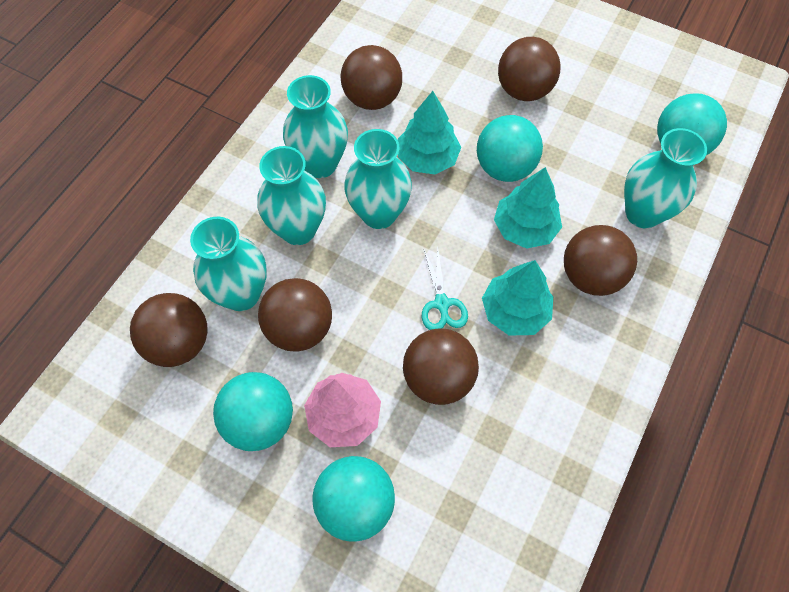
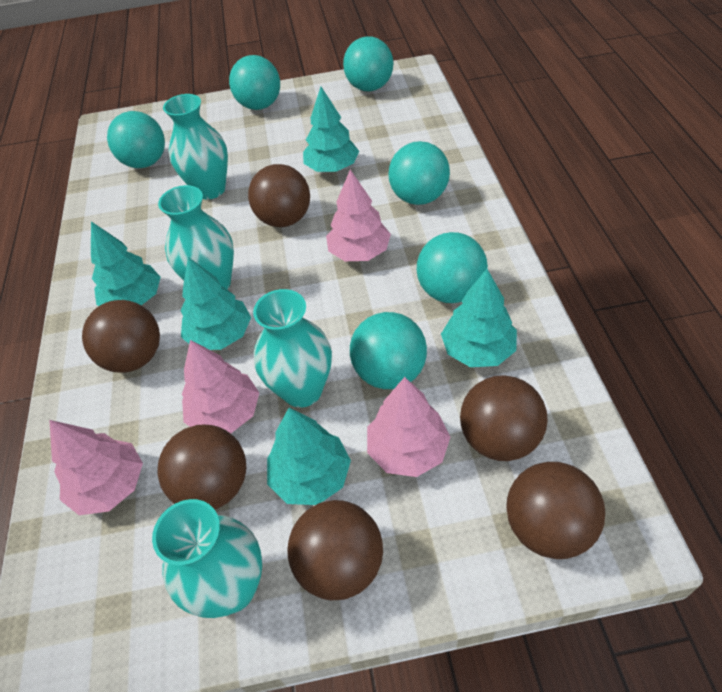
pink tree: [304,373,381,447] = 1 -> [49,420,143,515] [182,340,259,433] [326,170,391,261] [367,377,450,477] = 4
turquoise ball: [213,372,293,451] [312,456,395,542] [477,115,543,182] [657,93,727,155] = 4 -> [107,111,165,168] [229,55,280,110] [343,37,394,91] [350,312,427,389] [388,141,450,205] [417,232,488,303] = 6
turquoise scissors: [422,248,468,330] = 1 -> none = 0
turquoise tree: [398,91,461,175] [482,260,553,336] [494,167,562,249] = 3 -> [91,221,161,306] [180,257,251,350] [267,408,351,505] [303,87,359,172] [441,269,517,367] = 5
turquoise vase: [190,217,267,311] [257,146,326,245] [283,75,348,178] [344,129,412,229] [624,128,707,228] = 5 -> [152,499,262,618] [158,185,234,290] [163,94,228,200] [253,289,332,408] = 4

